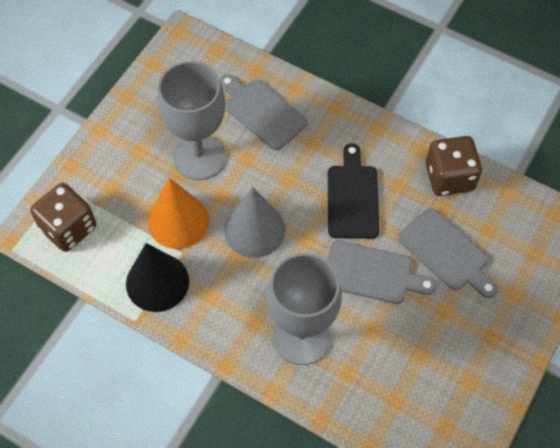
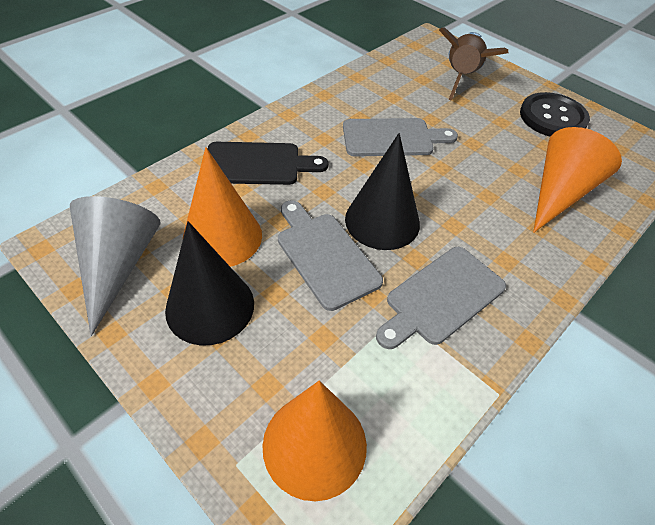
black button: none = 0 -> [520,92,590,137] = 1
black cone: [126,243,189,312] = 1 -> [165,221,254,345] [345,133,420,250] = 2
brown dice: [30,183,96,252] [426,136,482,196] = 2 -> none = 0
brown rocket: none = 0 -> [439,27,508,101] = 1
grey goblet: [157,61,226,180] [267,253,342,365] = 2 -> none = 0
orange cone: [148,178,209,249] = 1 -> [183,147,262,267] [262,381,367,501] [533,127,622,233] = 3

